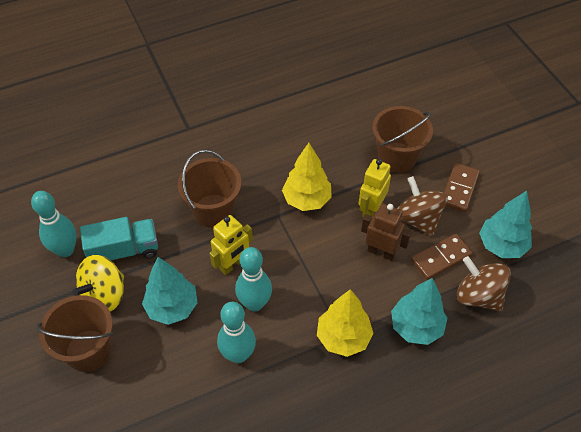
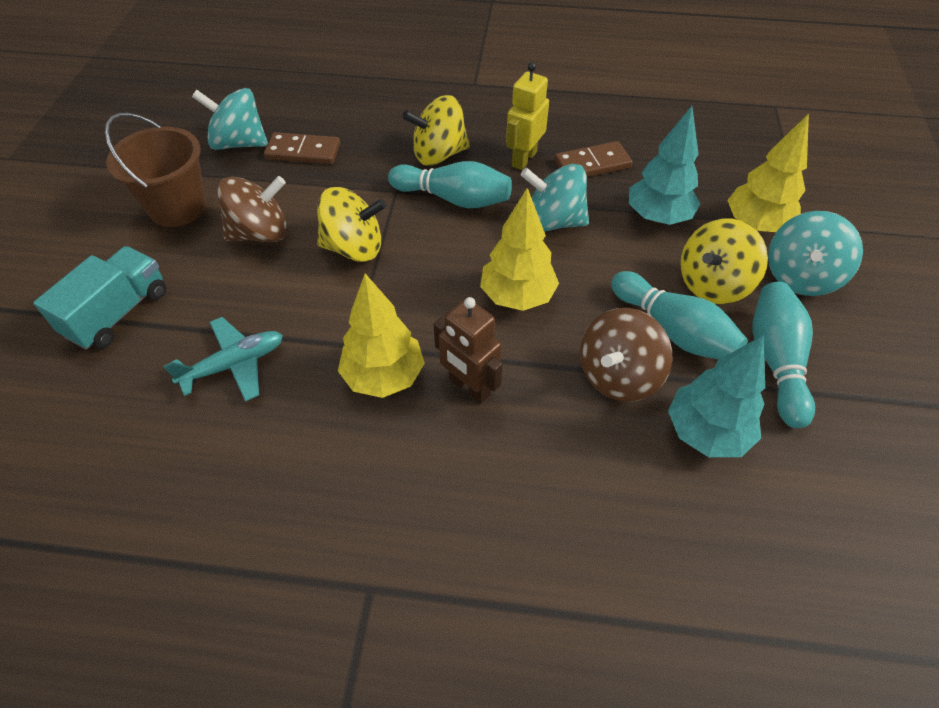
brown bucket: [36,295,113,372] [178,150,241,228] [372,106,433,173] = 3 -> [104,113,206,227] = 1
turquoise plane: none = 0 -> [164,317,283,402] = 1
turquoise spinning top: none = 0 -> [192,88,268,150] [521,164,589,232] [768,211,863,296] = 3
turquoise tree: [142,257,198,325] [391,278,447,345] [479,191,532,258] = 3 -> [629,106,700,225] [668,335,765,457] = 2
yellow robot: [210,215,253,275] [359,159,391,218] = 2 -> [506,62,549,170] = 1
yellow spinning top: [72,255,124,312] = 1 -> [317,187,387,262] [402,95,470,166] [680,218,768,304] = 3
yellow tree: [282,143,332,211] [317,289,373,357] = 2 -> [338,274,425,398] [480,188,559,311] [727,114,809,232] = 3

